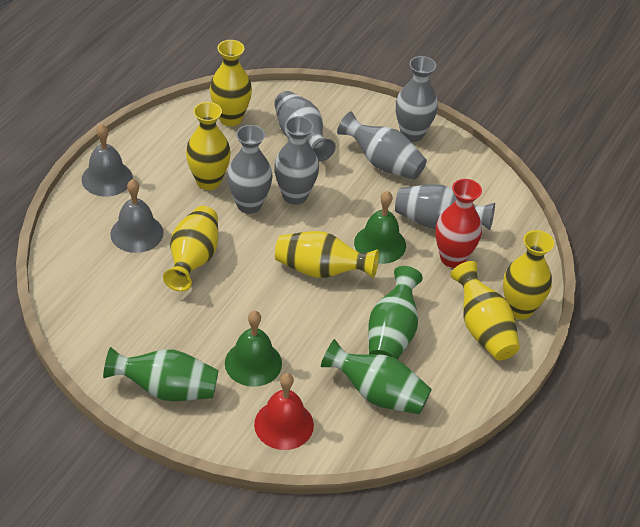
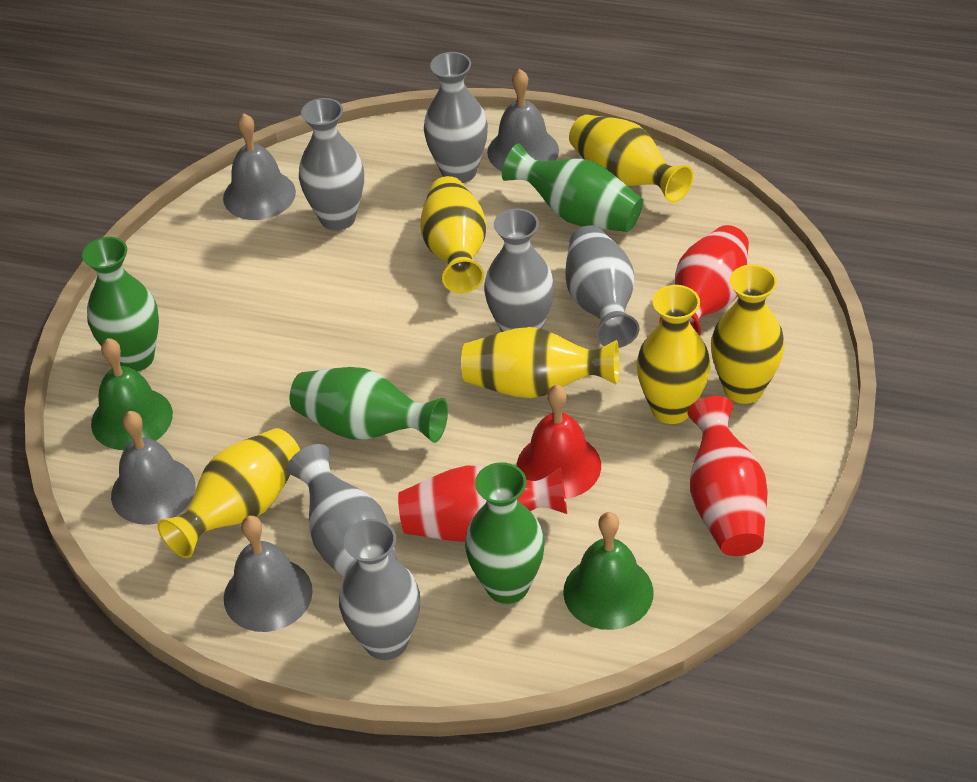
green vase: [103,347,219,401] [321,339,432,414] [368,266,423,360] = 3 -> [82,237,159,372] [290,367,448,443] [465,462,545,604] [502,143,643,232] = 4
grey bell: [82,124,133,197] [110,179,164,253] = 2 -> [111,411,195,525] [223,113,296,220] [224,515,313,632] [487,69,559,171] = 4
red vase: [435,179,482,268] = 1 -> [398,465,567,542] [659,225,749,336] [688,396,768,556] = 3

